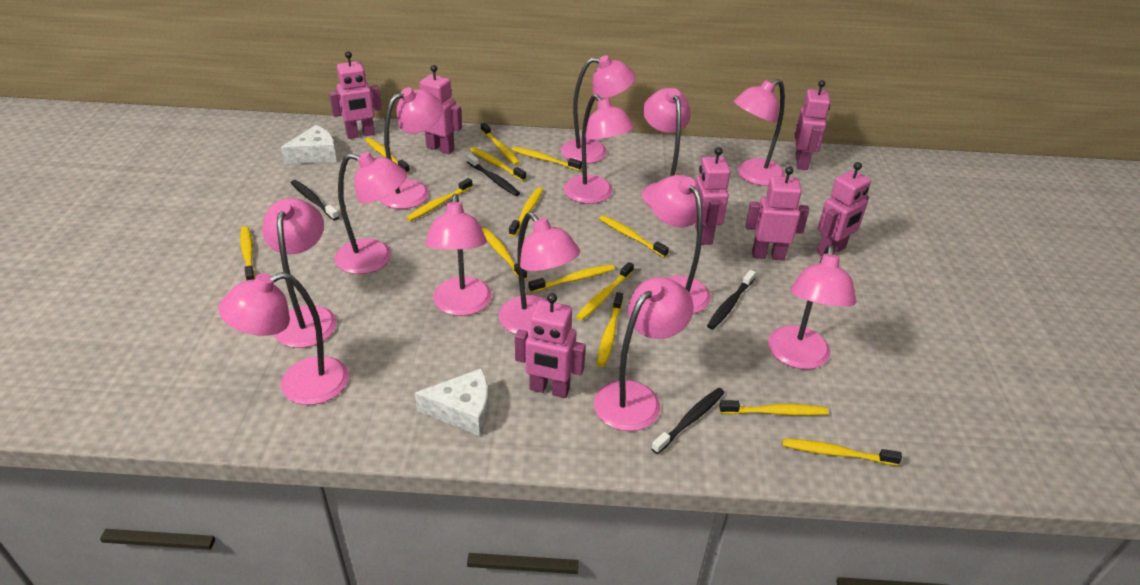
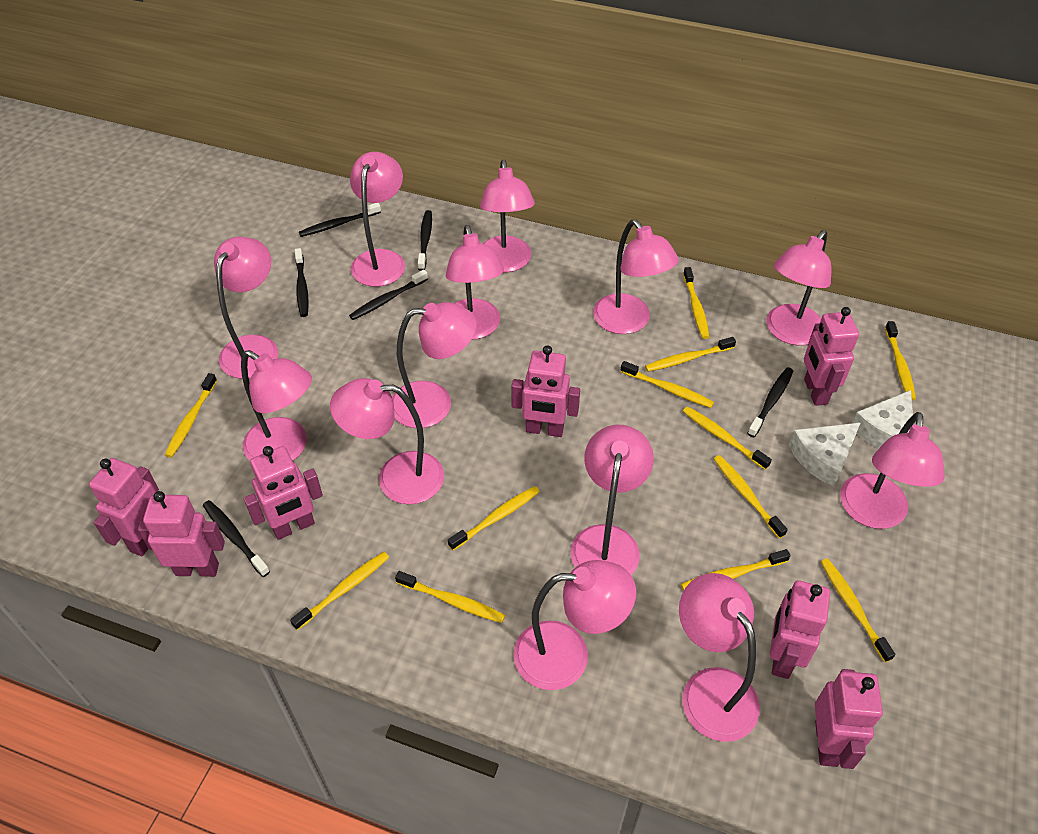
black toothbrush: [291,180,339,220] [467,154,520,196] [651,388,725,454] [707,270,756,330] = 4 -> [203,500,270,577] [295,248,309,317] [299,203,381,237] [349,269,428,320] [418,210,432,271] [747,367,793,437] = 6
yellow toothbrush: [240,226,255,281] [365,138,410,174] [406,178,473,221] [470,147,526,181] [481,123,520,165] [482,228,527,280] [509,187,543,236] [511,147,582,171] [529,264,615,293] [576,262,634,321] [597,292,623,367] [599,215,669,258] [719,400,828,416] [782,439,902,466] = 14 -> [165,373,217,458] [290,552,389,630] [395,571,505,623] [448,486,540,550] [620,361,714,408] [645,337,736,372] [681,549,791,591] [683,267,709,339] [683,406,772,470] [714,455,787,538] [821,558,896,662] [885,321,916,400] = 12

